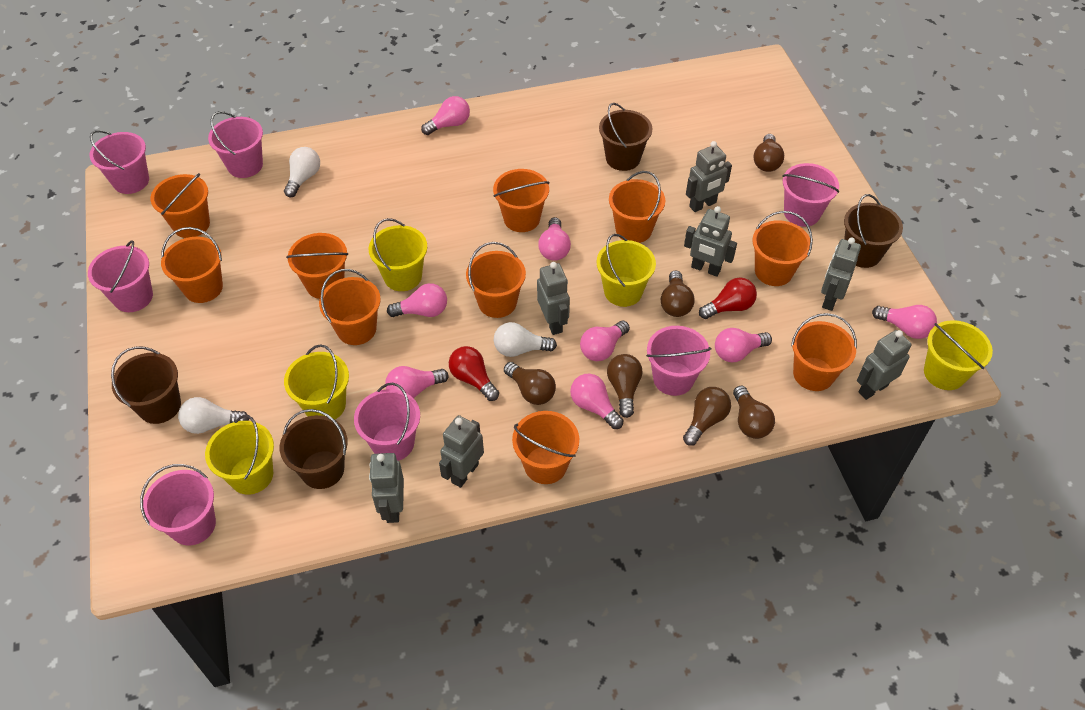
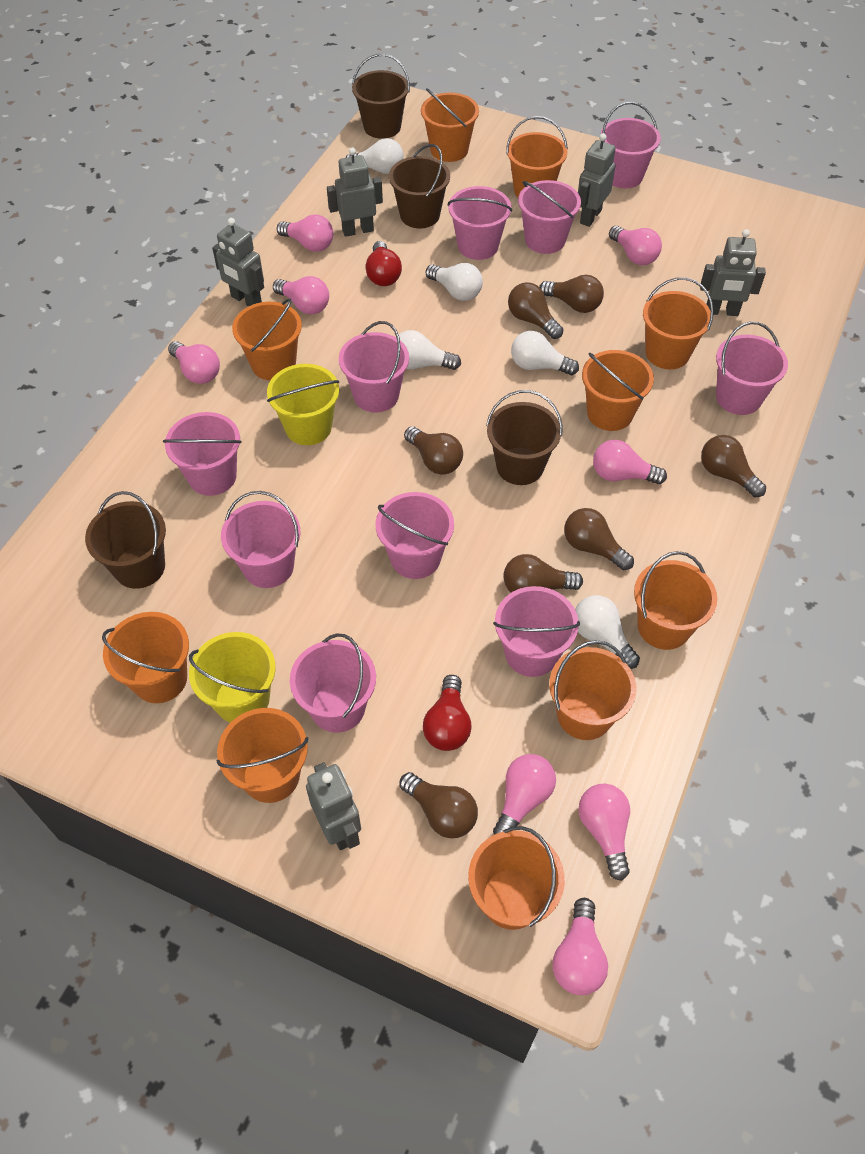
brown light bulb: [504,362,556,405] [607,354,642,418] [661,271,694,317] [683,387,731,446] [733,386,775,439] [754,134,784,172] = 6 -> [399,772,478,838] [404,426,463,475] [503,554,583,592] [508,282,563,339] [539,275,604,313] [564,508,634,570] [701,435,766,497] = 7
grey robot: [369,453,404,523] [439,415,484,488] [537,262,570,335] [684,206,737,277] [686,141,732,212] [821,237,861,311] [857,330,912,400] = 7 -> [212,218,264,306] [306,762,361,850] [327,147,383,237] [578,133,616,227] [700,229,766,316] = 5
pink bucket: [88,240,153,312] [89,130,149,194] [140,464,216,546] [208,111,263,178] [354,383,420,461] [646,326,712,396] [782,163,839,227] = 7 -> [163,412,241,496] [221,491,300,588] [290,633,376,733] [339,321,409,413] [376,492,454,579] [447,186,512,260] [493,586,580,677] [518,180,581,254] [601,102,661,188] [716,322,788,415] = 10
white light bulb: [178,397,249,434] [284,147,320,197] [494,322,557,357] = 3 -> [345,138,404,174] [399,330,461,370] [426,263,483,301] [511,331,579,375] [575,595,640,669] = 5
yellow bucket: [205,415,274,495] [284,344,349,419] [369,218,427,291] [597,234,656,307] [924,320,993,390] = 5 -> [189,632,276,723] [267,364,339,445] = 2

